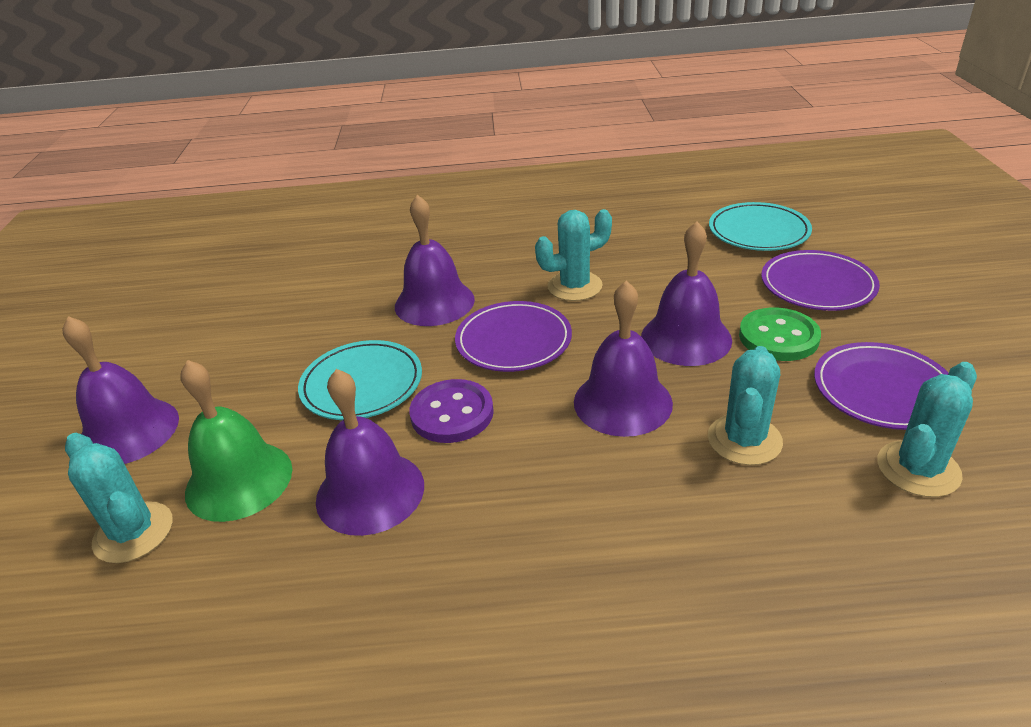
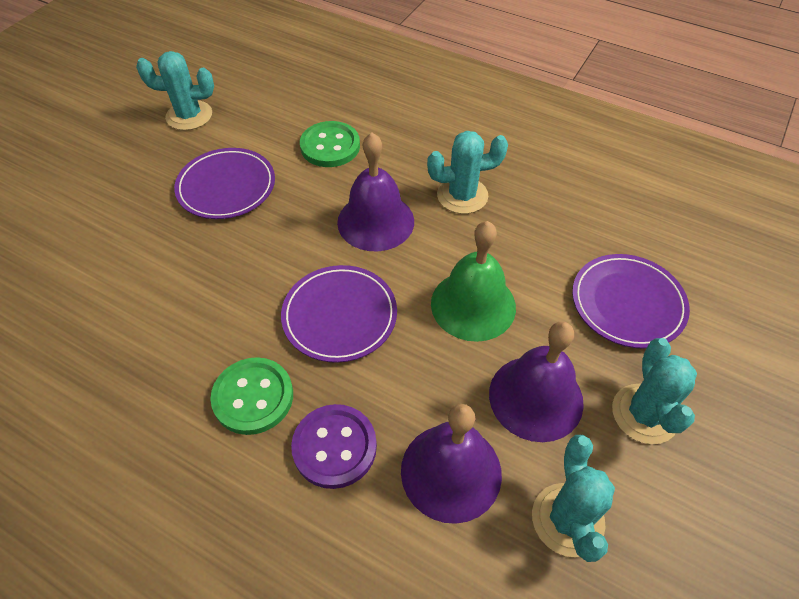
green button: [739,308,821,361] = 1 -> [210,357,293,435] [300,121,360,167] = 2
purple bell: [62,316,179,464] [316,369,424,536] [395,195,475,326] [574,281,673,437] [641,222,732,366] = 5 -> [337,133,414,251] [401,404,502,524] [489,322,584,442] = 3
turquoise plate: [298,340,422,420] [709,202,812,251] = 2 -> none = 0

